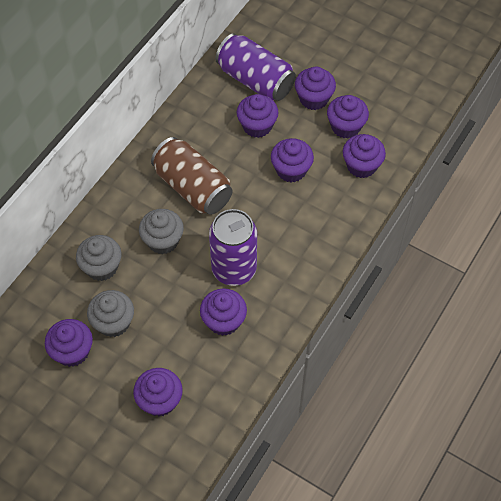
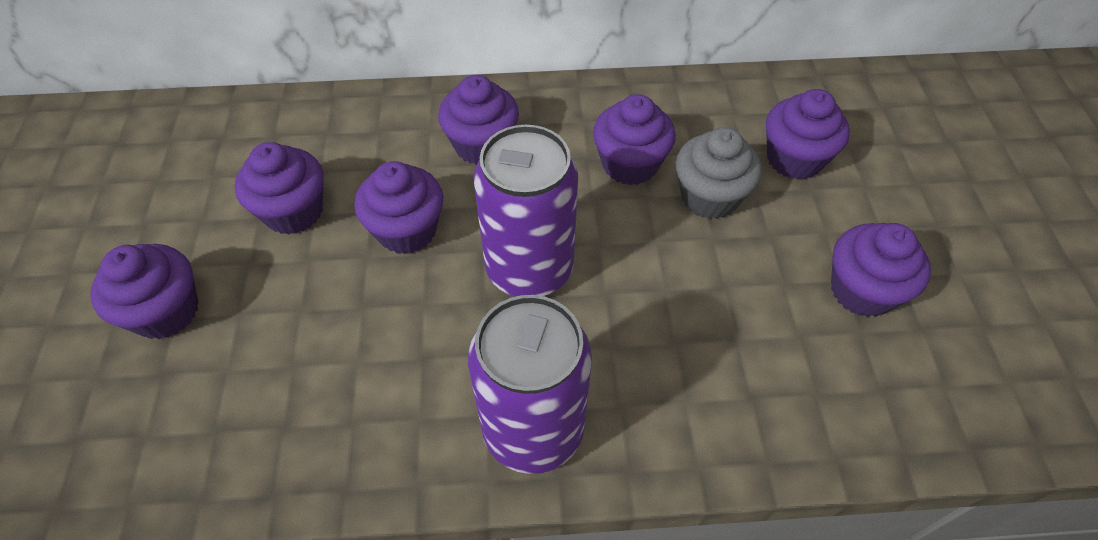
brown can: [151,137,233,215] = 1 -> none = 0
grey cupcake: [76,235,121,281] [87,290,134,337] [139,209,184,254] = 3 -> [676,127,762,219] = 1
purple cupcake: [45,319,93,367] [133,368,183,416] [200,288,247,336] [237,94,279,138] [271,138,314,182] [295,66,336,110] [327,95,369,139] [343,134,386,178] = 8 -> [90,244,199,339] [235,142,324,235] [354,161,443,254] [438,75,519,165] [593,94,676,185] [766,89,850,180] [831,223,931,317] = 7

